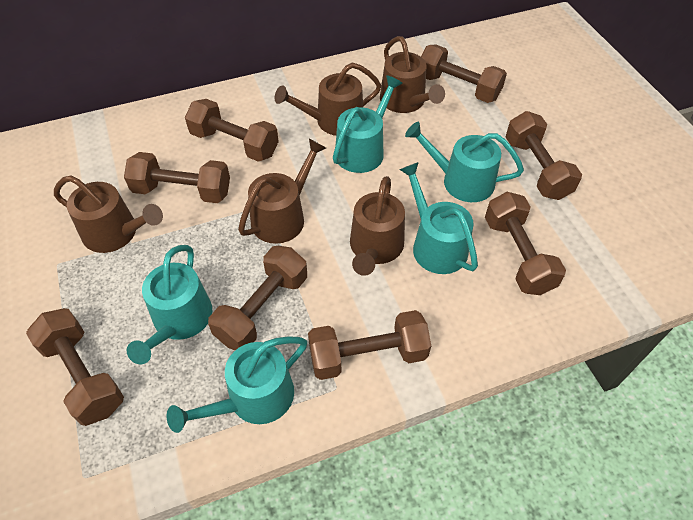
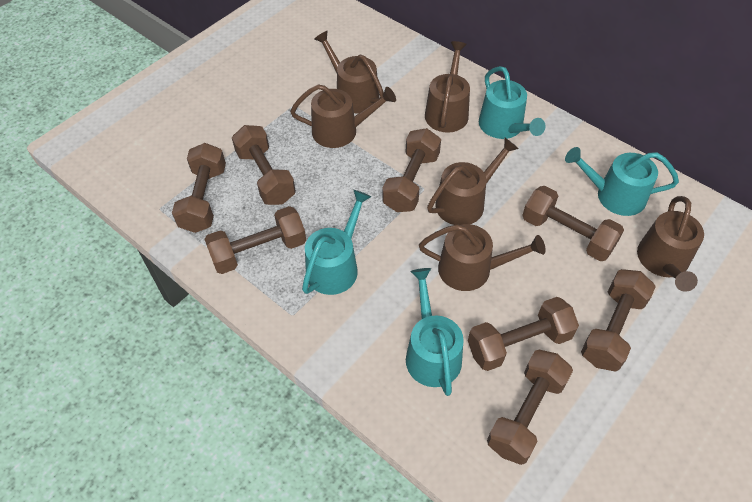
brown watering can: [54,175,163,253] [238,139,326,244] [275,63,381,136] [350,176,405,276] [380,36,445,113] = 5 -> [290,84,396,148] [314,30,384,113] [419,224,546,291] [425,41,470,133] [427,138,519,225] [637,196,704,292] = 6
turquoise watering can: [127,245,212,364] [167,336,307,433] [333,75,403,173] [399,162,478,274] [405,122,524,202] = 5 -> [302,190,371,295] [406,268,464,396] [479,66,546,139] [565,147,679,216] = 4

